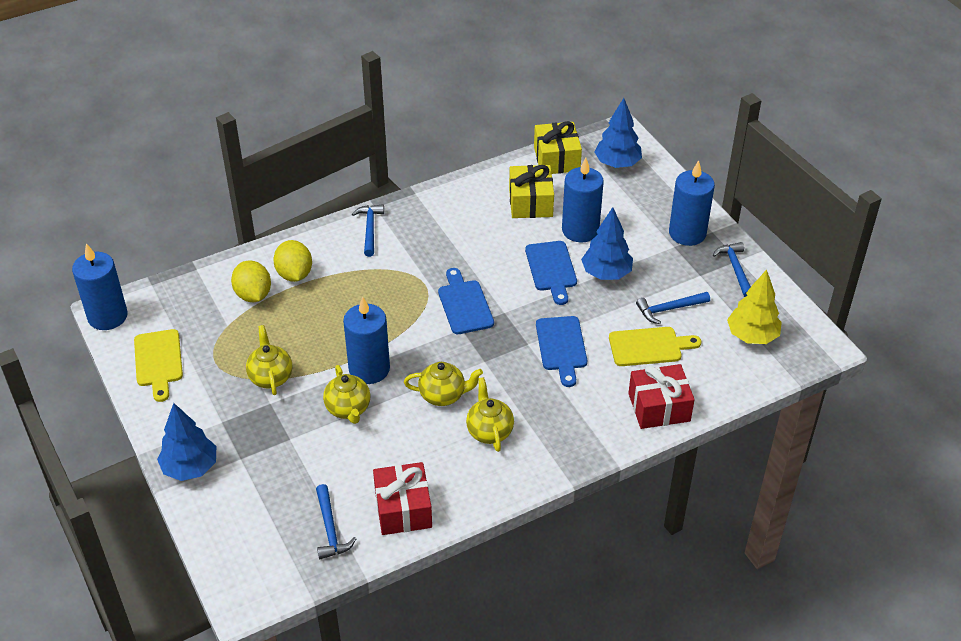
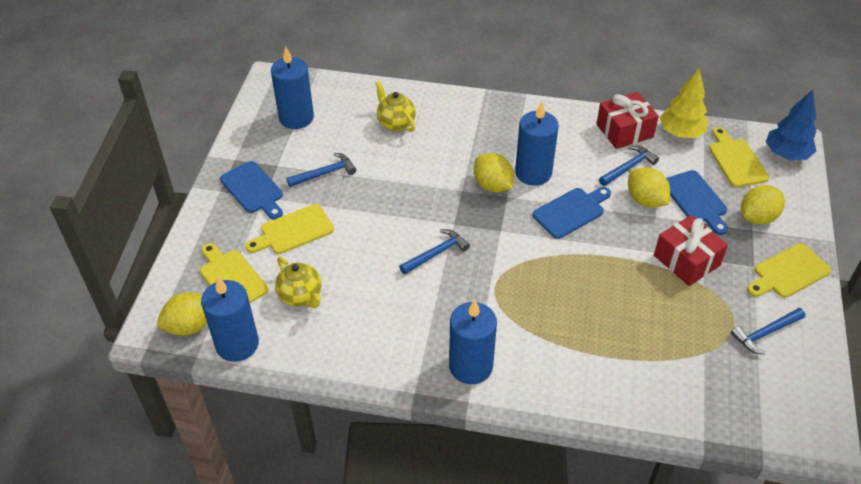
blue tree: [157,403,216,481] [581,207,633,280] [595,98,642,168] = 3 -> [766,90,816,160] = 1
yellow cutting board: [134,329,183,402] [609,327,701,366] = 2 -> [200,243,268,303] [245,204,334,254] [709,127,769,187] [747,243,831,298] = 4
yellow gift: [509,165,554,218] [534,121,582,174] = 2 -> none = 0
yellow lemon: [231,260,271,302] [273,240,312,282] = 2 -> [157,292,207,336] [474,153,514,192] [628,167,670,208] [741,185,785,225] = 4
yellow teapot: [246,325,292,395] [323,365,371,424] [404,362,483,406] [466,377,514,452] = 4 -> [275,257,322,308] [375,81,416,132] = 2

